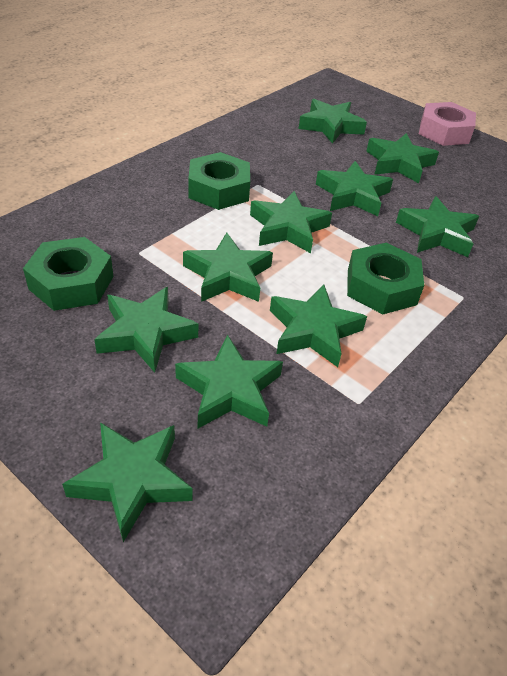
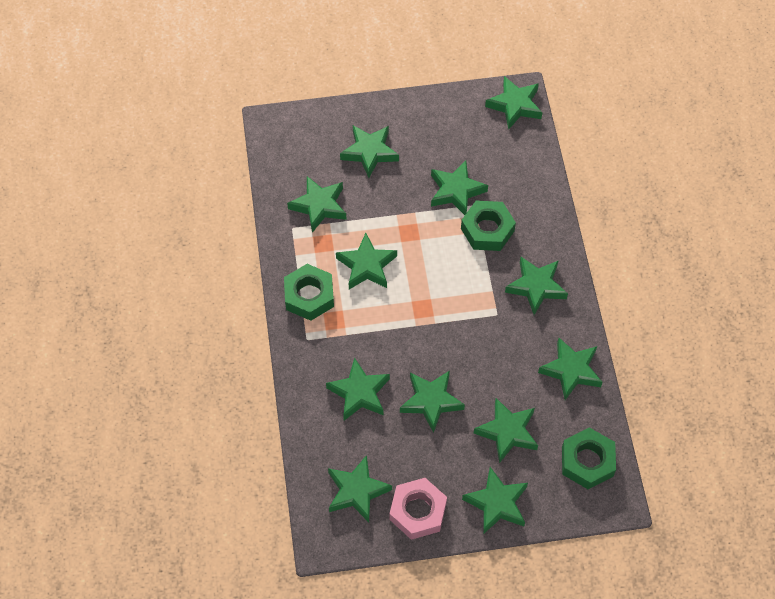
green star: [62,422,193,542] [94,287,198,373] [175,334,283,428] [183,233,273,302] [250,191,332,253] [270,285,367,367] [299,99,367,144] [316,161,393,216] [366,133,439,183] [396,196,479,257] = 10 -> [287,176,347,233] [326,357,390,421] [328,455,392,522] [336,233,397,289] [340,125,399,178] [400,371,465,433] [431,161,488,215] [462,467,528,534] [474,398,538,463] [485,76,542,130] [505,257,568,315] [538,338,603,400] = 12

